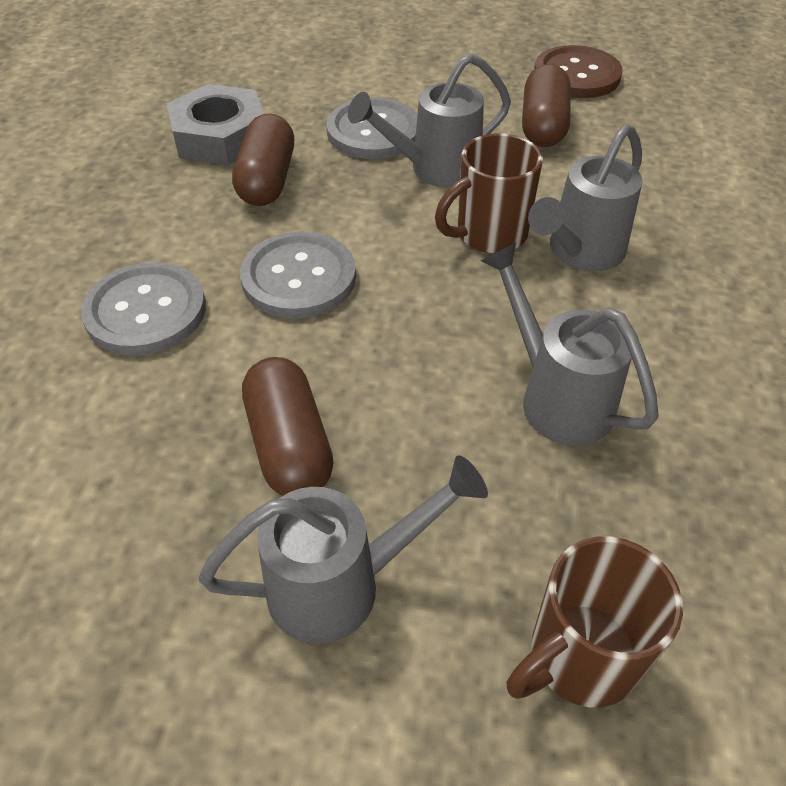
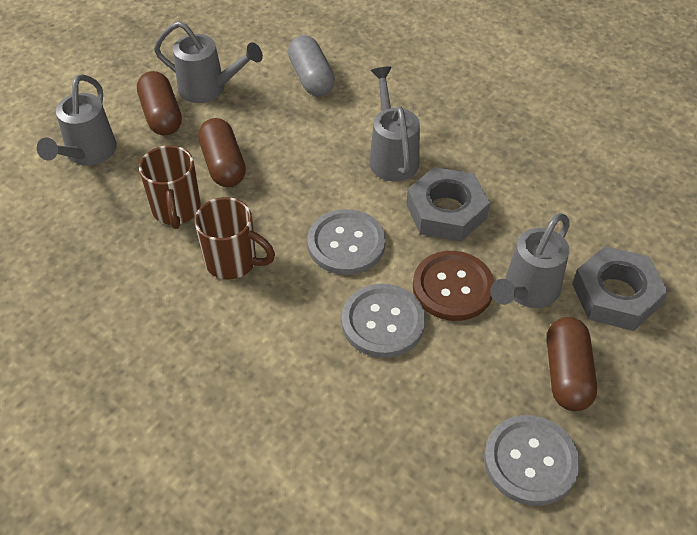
grey capsule: none = 0 -> [288,35,335,96] = 1
grey nut: [166,84,264,165] = 1 -> [406,167,490,242] [572,246,668,331] = 2

